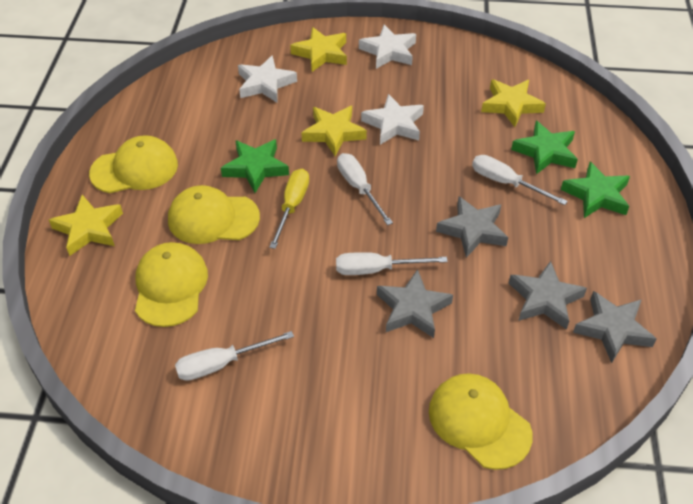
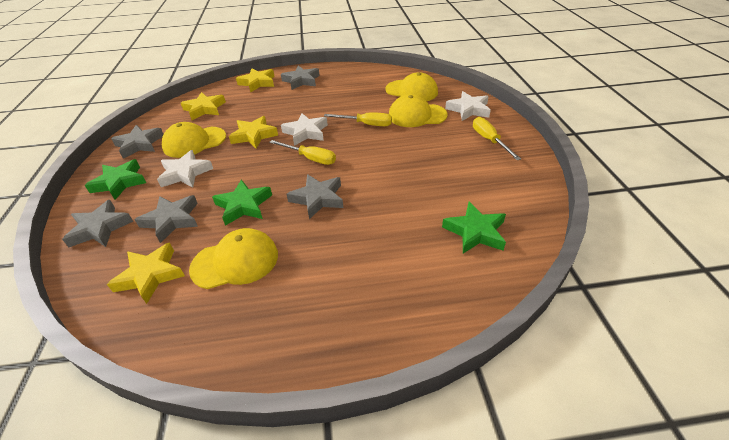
grey star: [377,269,453,338] [436,197,508,258] [509,261,587,330] [573,291,657,363] = 4 -> [62,200,134,247] [111,125,164,159] [134,195,198,243] [281,66,320,90] [287,174,343,219] = 5
white screwdriver: [175,331,294,381] [336,252,448,275] [337,153,393,225] [472,155,568,205] = 4 -> none = 0
yellow screwdriver: [269,169,309,249] = 1 -> [269,140,336,165] [324,112,392,126] [473,117,521,160] = 3

